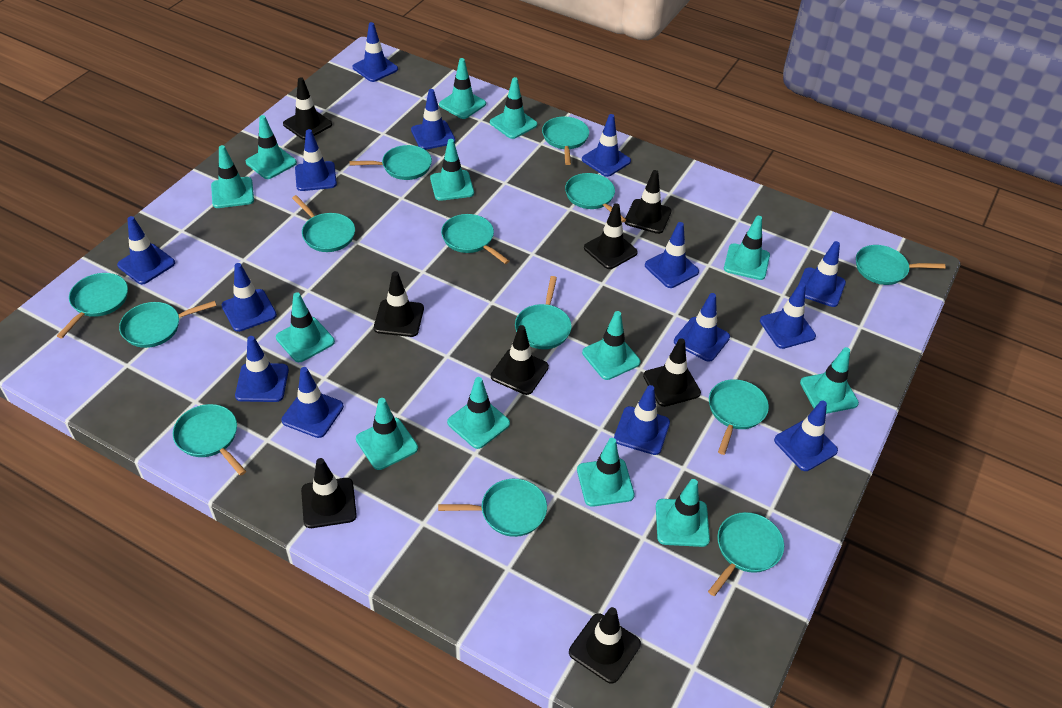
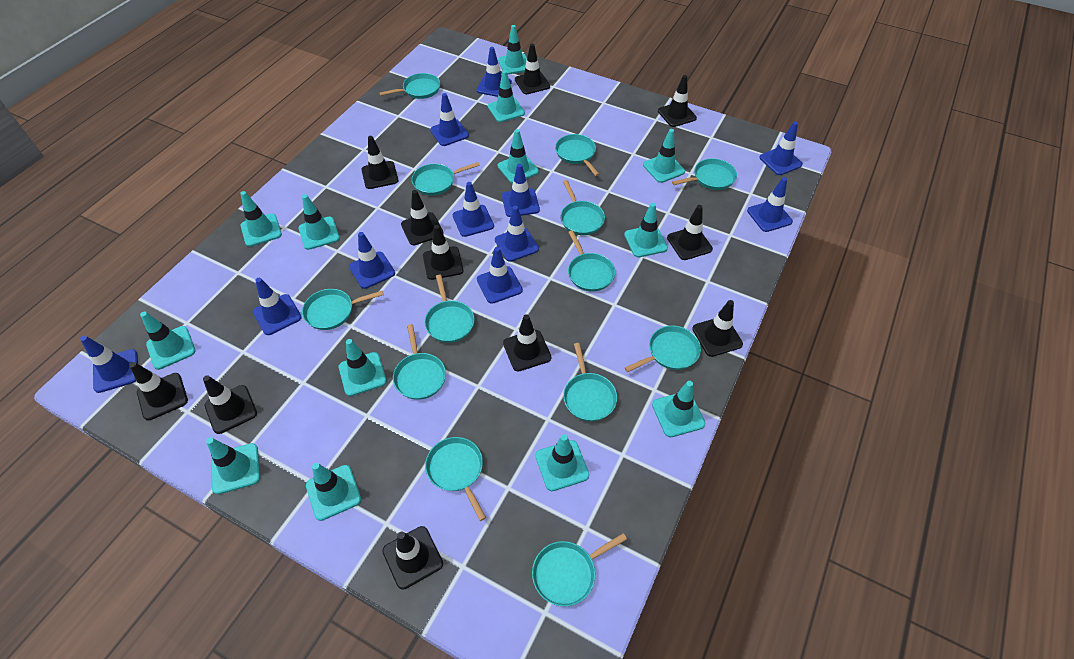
black traffic cone: [283,77,332,140] [301,458,357,528] [374,271,424,337] [491,325,549,395] [569,607,641,684] [584,203,638,269] [625,170,672,234] [643,338,701,407] = 8 -> [129,362,188,420] [203,375,257,434] [361,136,399,189] [382,526,443,590] [401,190,444,245] [423,225,464,280] [503,314,551,371] [515,44,550,94] [658,75,697,127] [667,205,713,260] [692,300,743,357] = 11
blue traffic cone: [117,216,175,284] [222,263,277,332] [235,336,289,402] [281,367,344,438] [295,129,337,191] [353,22,398,82] [411,89,455,150] [582,114,631,177] [614,385,670,455] [645,222,699,288] [674,293,730,362] [760,282,816,349] [774,400,838,471] [799,241,846,307] = 14 -> [80,336,138,393] [253,278,302,335] [349,232,395,289] [430,93,469,146] [453,182,494,237] [477,47,512,97] [477,247,523,304] [495,206,539,262] [502,164,540,217] [747,177,793,232] [759,122,803,175] = 11

